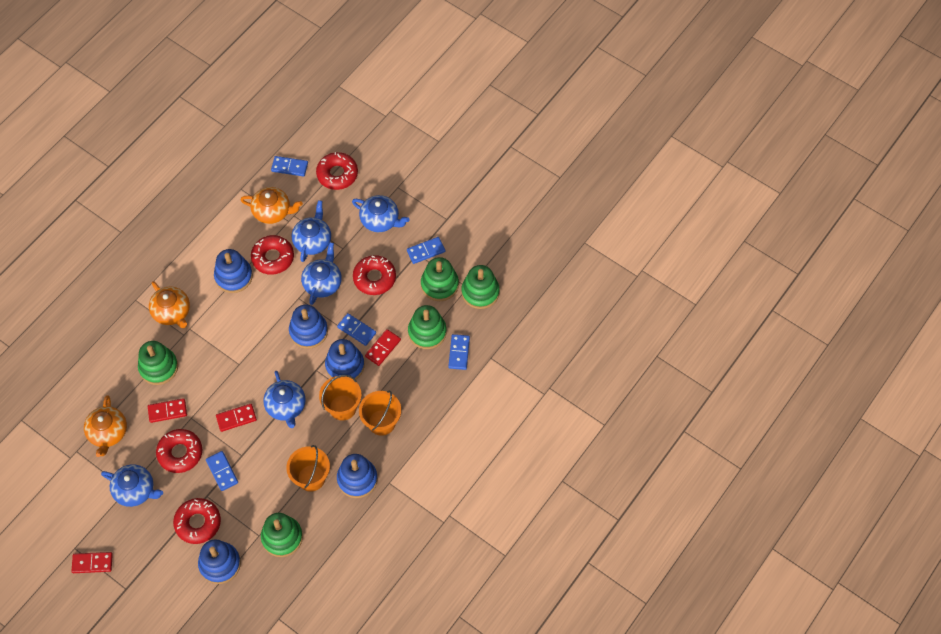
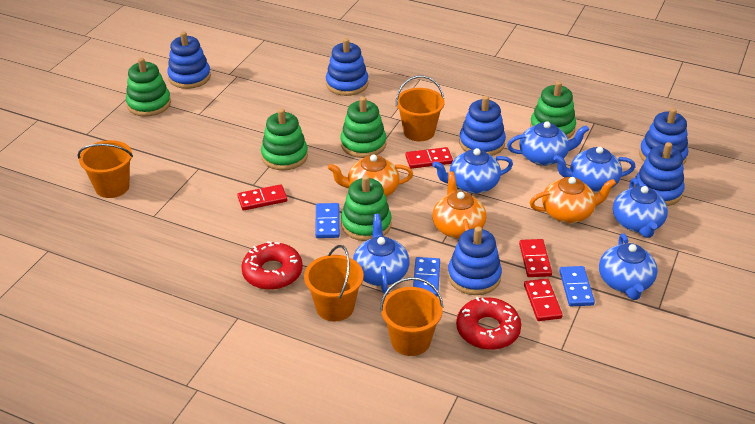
blue domino: [206,451,238,491] [271,156,308,177] [337,313,376,346] [407,237,445,264] [448,334,470,370] = 5 -> [315,203,340,238] [413,257,440,297] [559,266,595,306] = 3
blue stacking toy: [198,539,241,584] [214,249,253,293] [289,304,328,349] [325,339,364,380] [337,454,378,498] = 5 -> [167,32,211,89] [326,38,368,96] [448,226,502,295] [459,96,506,156] [634,142,685,206] [639,108,688,165] = 6
blue teapot: [101,464,163,507] [263,371,306,428] [292,200,331,262] [301,242,342,305] [352,195,410,232] = 5 -> [353,214,409,293] [432,148,513,194] [507,121,589,166] [553,147,635,192] [599,233,657,300] [613,178,668,238] = 6
orange bucket: [286,445,330,492] [319,375,362,420] [359,391,401,436] = 3 -> [78,140,133,198] [304,245,364,322] [380,277,444,356] [396,76,444,141] = 4
red donut: [156,429,202,473] [173,498,221,544] [251,235,294,275] [316,152,358,190] [353,255,396,295] = 5 -> [241,241,303,290] [456,297,521,350] = 2

